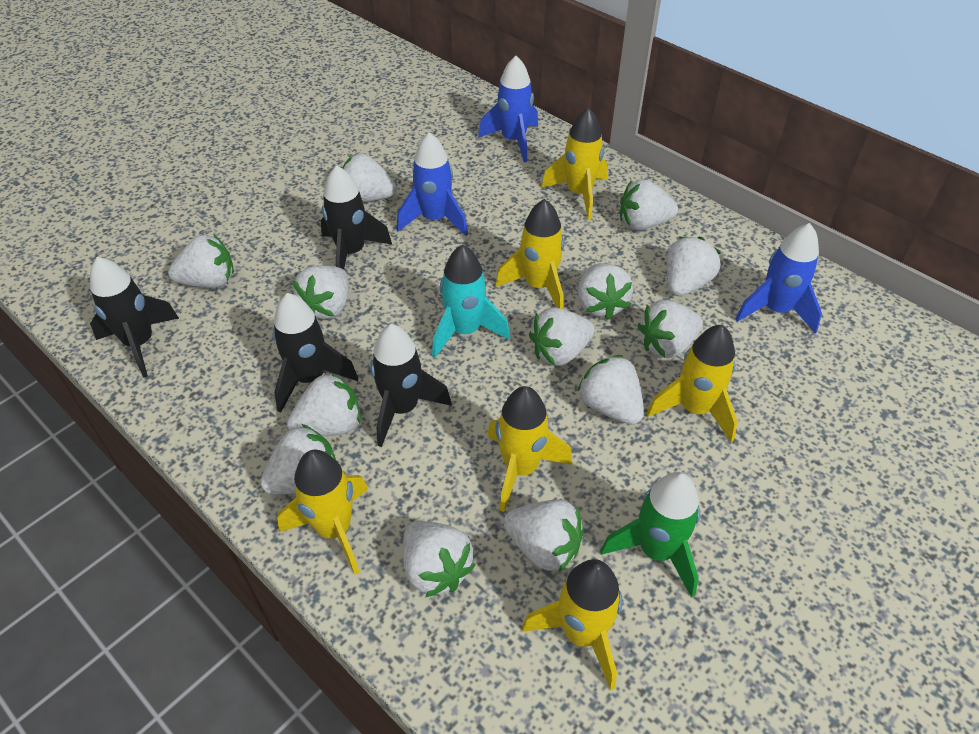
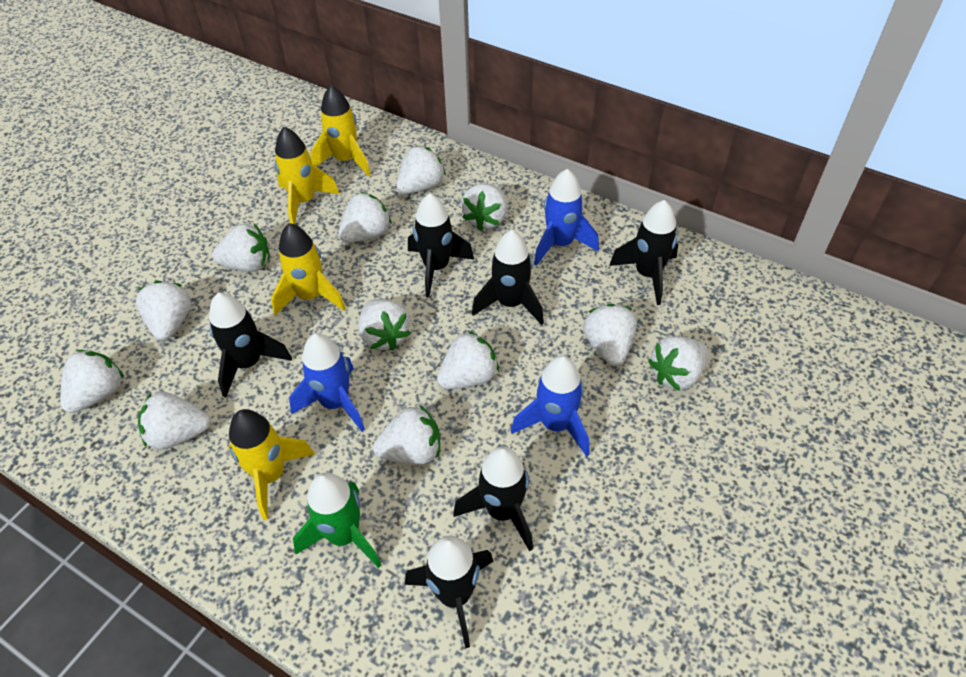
black rocket: [90,257,179,378] [273,293,358,412] [320,165,392,270] [370,324,452,447] = 4 -> [209,293,292,397] [405,535,493,648] [408,193,474,297] [453,446,533,552] [472,230,544,325] [609,200,678,305] = 6
turquoise rocket: [432,244,510,358] = 1 -> none = 0
white strawberry: [168,234,234,288] [261,424,336,495] [287,372,361,436] [293,265,349,319] [342,153,397,202] [403,521,475,597] [504,499,584,573] [529,307,595,366] [577,355,644,425] [578,263,633,320] [620,179,678,230] [637,300,703,358] [666,237,721,296] = 13 -> [60,350,124,413] [136,281,191,341] [138,392,210,449] [212,224,270,272] [339,192,392,243] [358,299,411,351] [373,405,440,464] [396,146,446,194] [437,331,499,389] [461,183,507,231] [583,304,637,366] [648,336,708,391] = 12
yellow rocket: [277,450,368,575] [487,386,573,512] [496,199,565,309] [522,559,623,690] [541,107,608,219] [646,325,738,442] = 6 -> [228,409,315,520] [271,223,346,315] [274,126,340,224] [310,85,371,176] = 4

